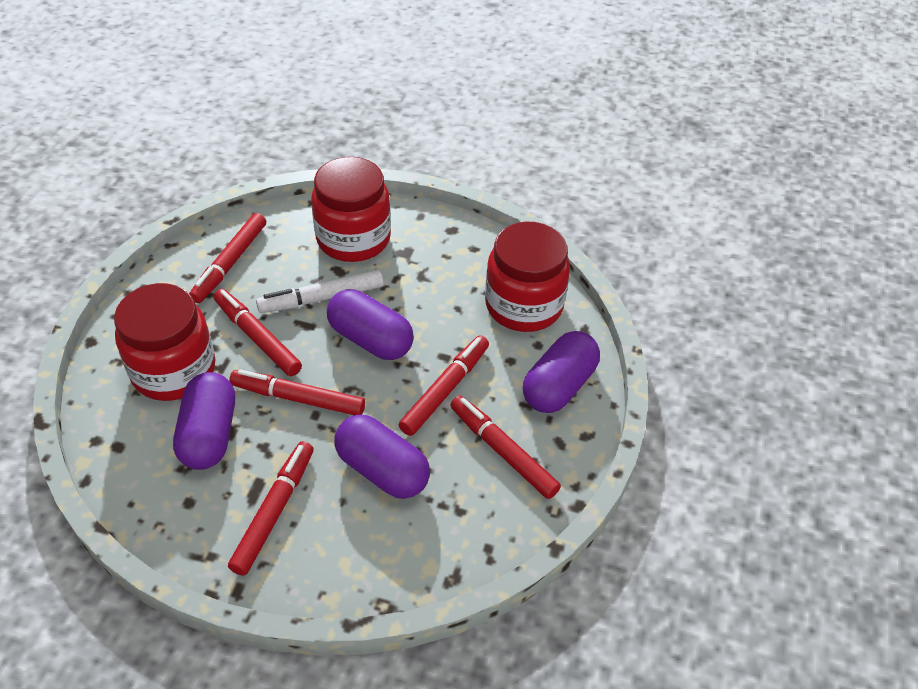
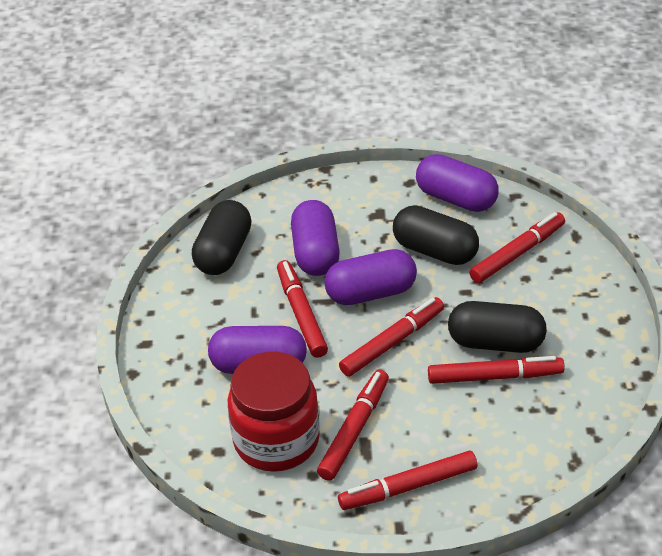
black capsule: none = 0 -> [192,200,251,275] [393,205,479,265] [448,301,547,353] = 3
red jar: [114,283,216,401] [311,157,391,262] [485,222,570,332] = 3 -> [228,352,320,472] = 1
white marker: [256,270,384,313] = 1 -> none = 0

